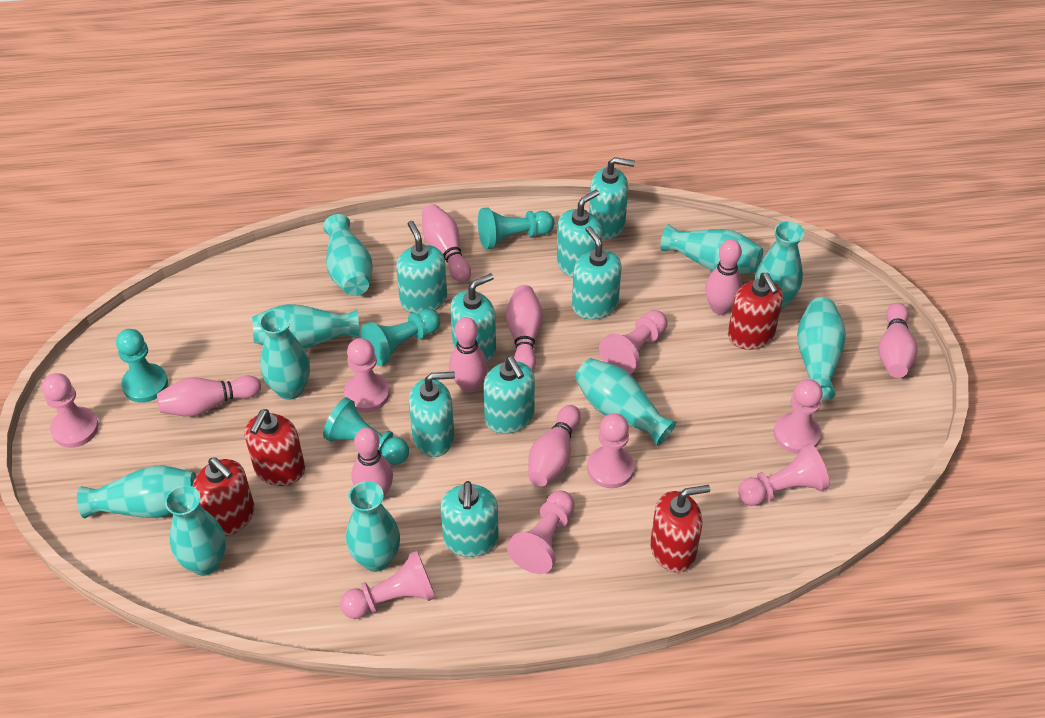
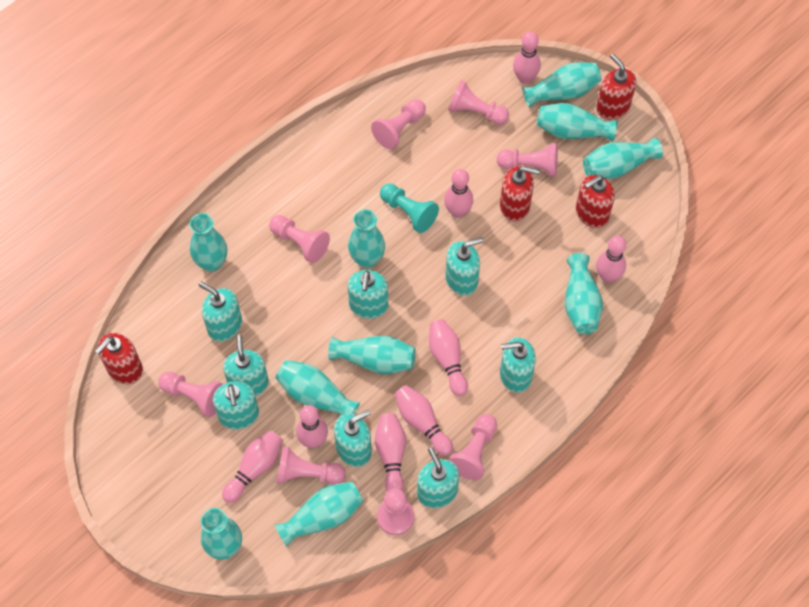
turquoise pawn: [116,329,168,403] [323,397,409,465] [360,309,440,366] [478,207,554,249] = 4 -> [380,183,439,233] = 1

